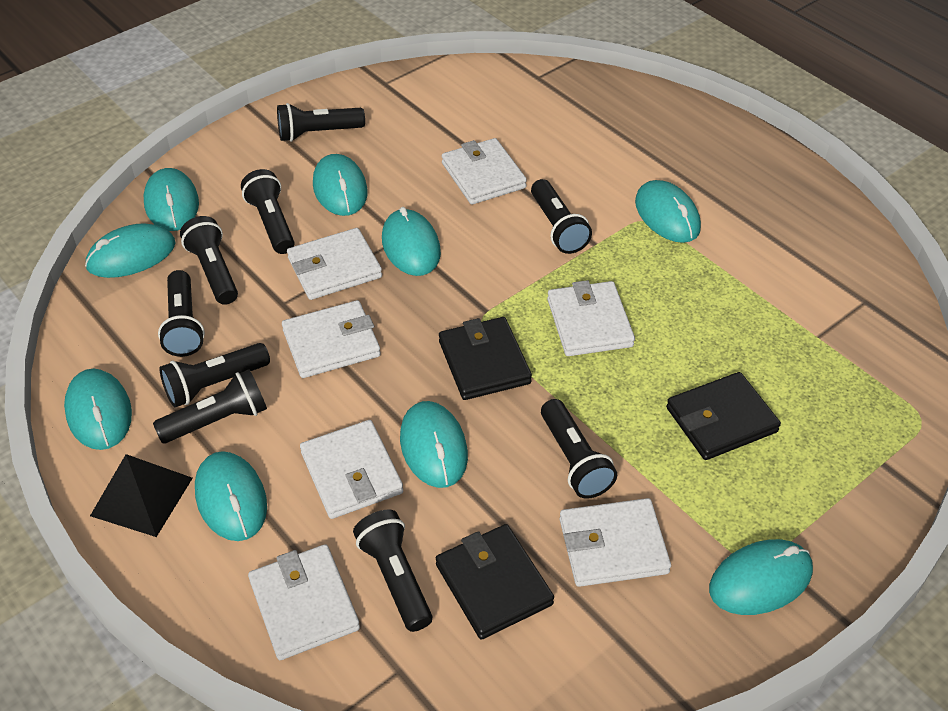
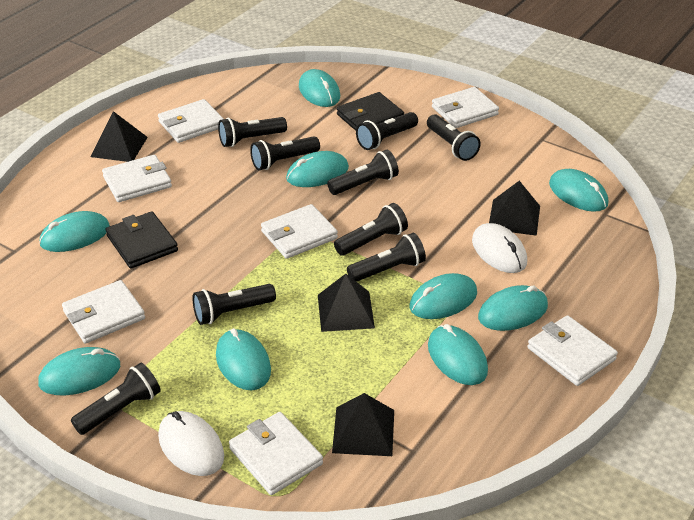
black pyramid: [90,454,193,537] = 1 -> [90,111,148,162] [318,274,375,332] [332,393,394,456] [489,181,540,236] = 4
black wallet: [436,524,554,640] [439,317,532,400] [666,372,781,460] = 3 -> [105,212,178,269] [337,92,404,131] = 2
white mouse: none = 0 -> [158,411,224,476] [472,223,527,273] = 2

